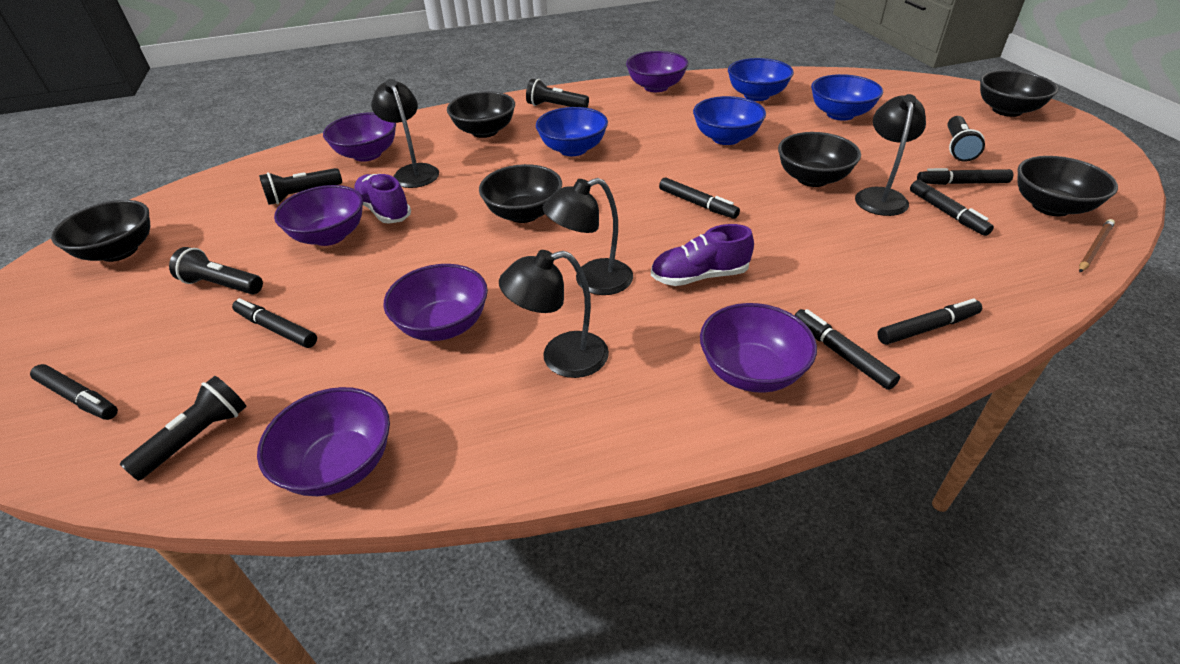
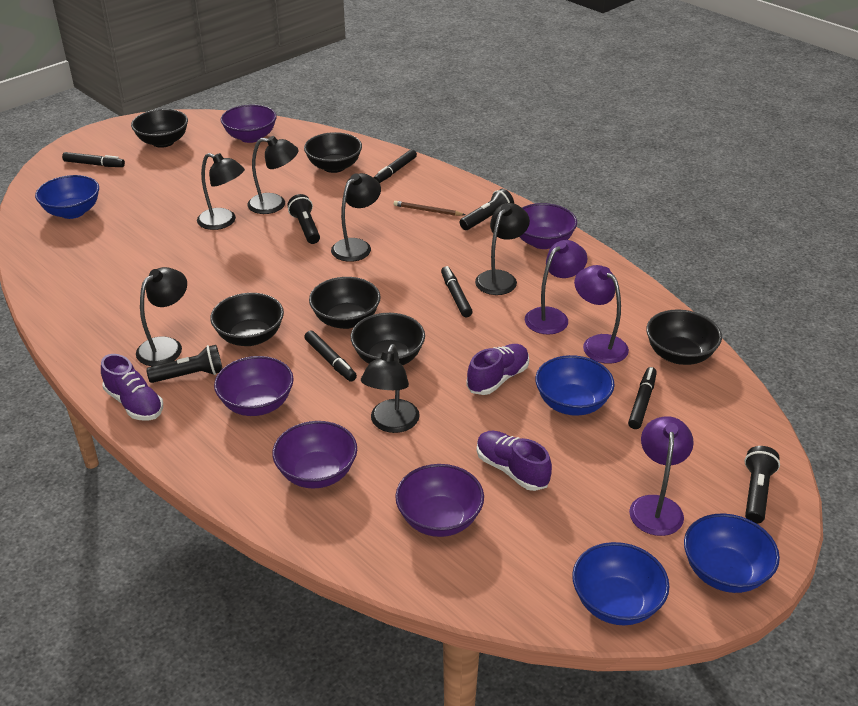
black flashlight: [120,376,247,481] [169,247,263,294] [259,168,342,205] [526,79,589,108] [947,116,985,162] = 5 -> [146,345,223,383] [287,194,320,244] [460,189,514,230] [744,446,780,524] = 4
black lamp: [371,79,439,188] [499,250,609,378] [542,178,633,295] [855,94,926,216] = 4 -> [136,267,187,366] [197,153,245,230] [247,136,298,214] [331,173,381,262] [361,344,420,433] [475,203,530,295] = 6
black marker: [30,364,118,420] [232,298,317,348] [659,177,740,219] [795,309,900,390] [877,298,982,345] [910,180,994,236] [917,168,1014,185] = 7 -> [62,152,125,167] [304,330,357,382] [374,149,417,183] [441,266,473,317] [628,367,657,429] = 5
purple bowl: [257,387,390,496] [274,185,363,246] [323,112,396,162] [383,264,488,341] [626,51,688,92] [700,303,817,393] = 6 -> [214,356,294,416] [221,105,277,143] [272,421,357,489] [395,464,484,537] [519,203,577,249] = 5
purple lamp: none = 0 -> [525,240,587,335] [574,265,629,364] [629,416,694,536] = 3
purple shoe: [354,174,411,224] [651,224,754,286] = 2 -> [101,354,163,421] [466,344,529,395] [477,431,552,491] = 3

